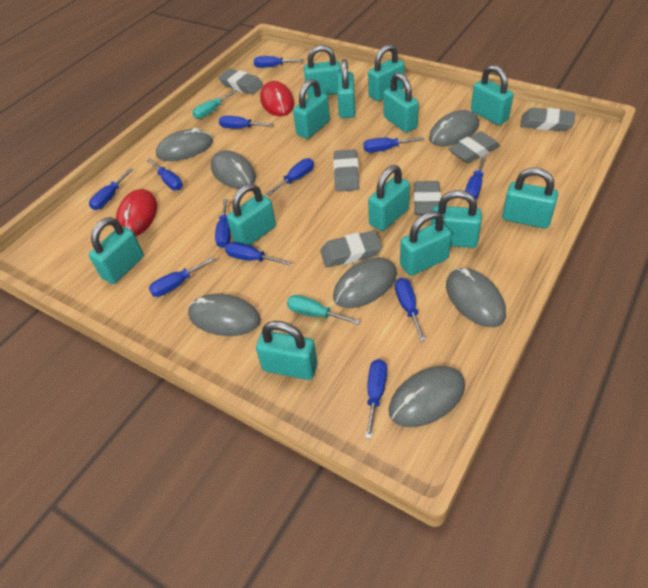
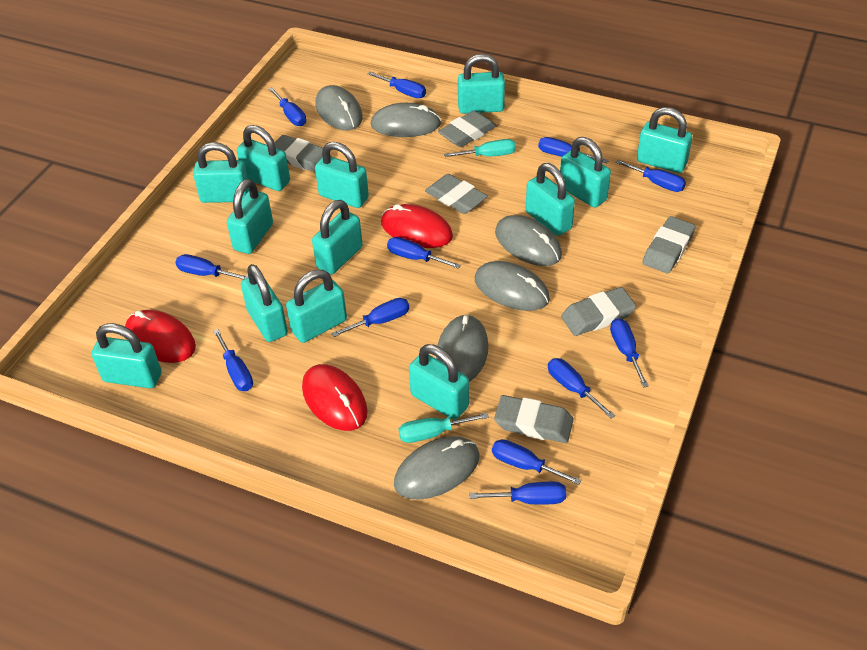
grey mouse: [156,128,213,161] [188,294,261,336] [211,150,256,189] [333,258,397,308] [389,366,465,427] [429,110,479,146] [446,268,506,327] = 7 -> [316,85,363,130] [370,103,441,137] [394,436,479,500] [436,314,489,382] [475,261,550,311] [495,215,562,266] = 6
red mouse: [116,189,157,236] [260,81,294,116] = 2 -> [125,310,196,363] [302,364,368,431] [381,204,453,248] = 3

